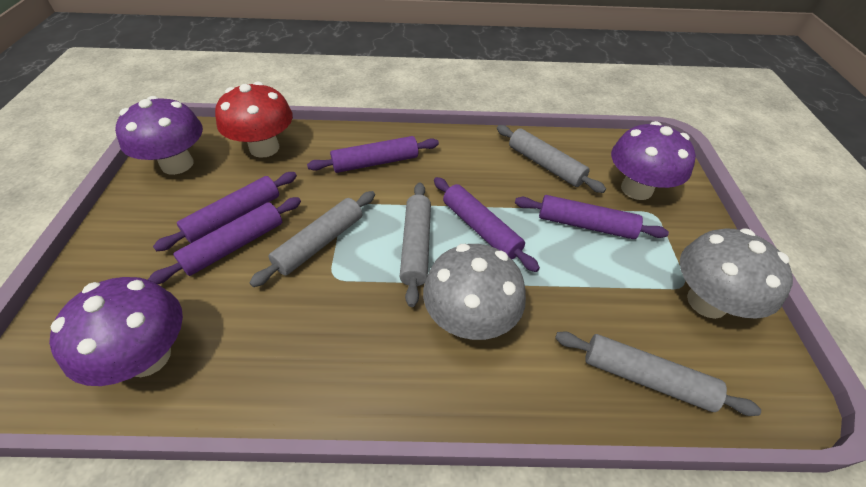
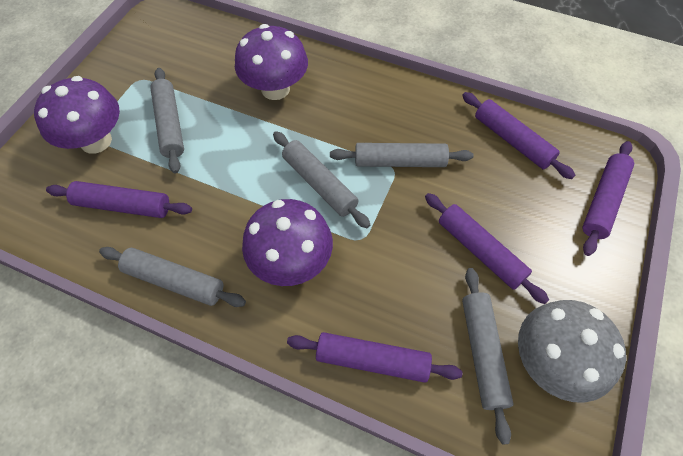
grey mushroom: [423,244,526,340] [680,228,793,319] = 2 -> [518,300,626,403] = 1
grey rolling pin: [249,191,375,287] [400,183,431,307] [497,125,606,193] [555,331,761,416] = 4 -> [99,247,246,307] [150,68,184,174] [273,131,370,228] [330,143,474,167] [462,268,513,445] = 5
red mushroom: [215,82,293,158] = 1 -> none = 0

